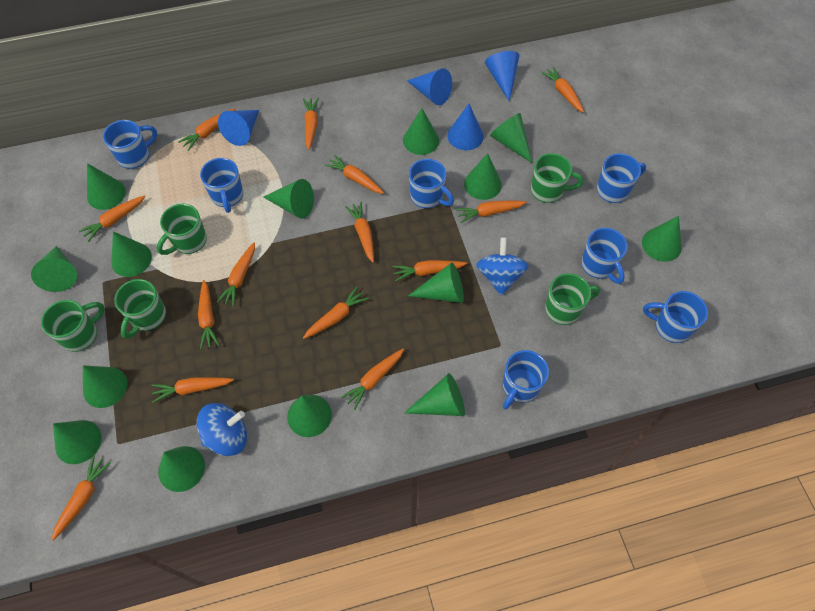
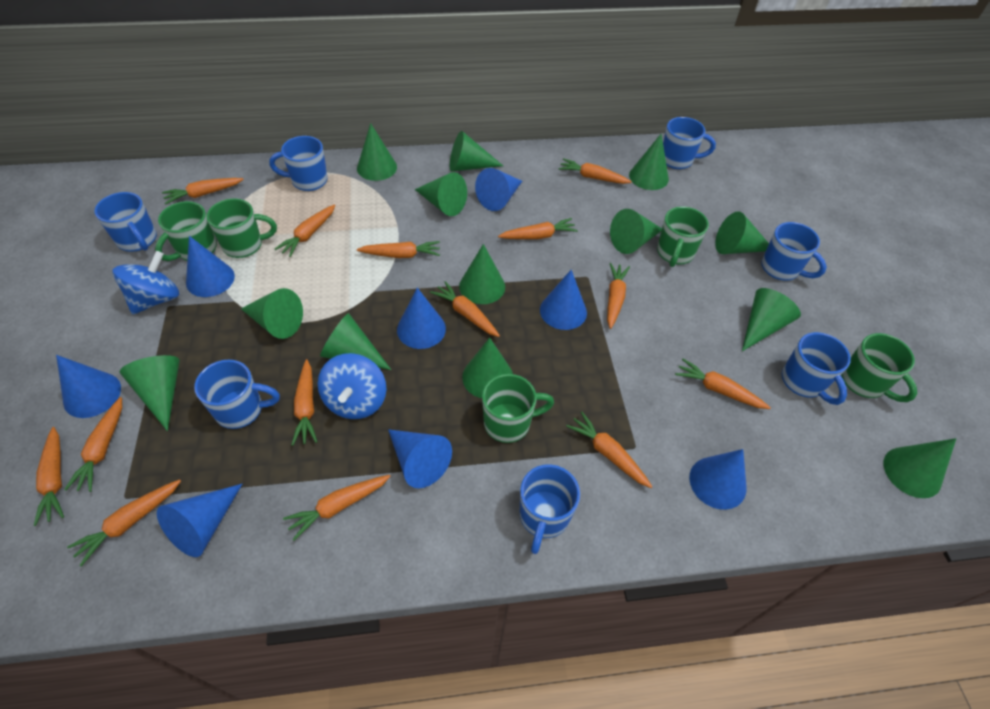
blue cone: [218,110,259,146] [407,68,452,105] [447,104,484,150] [485,51,519,102] = 4 -> [56,355,121,418] [157,484,242,557] [186,236,235,297] [388,429,452,488] [397,288,446,349] [475,168,522,211] [540,270,587,330] [689,449,747,510] = 8
green cone: [31,246,77,292] [53,420,102,464] [83,365,127,408] [87,163,126,210] [111,231,152,277] [158,446,205,492] [263,179,314,219] [287,395,332,437] [403,108,439,155] [404,373,465,416] [408,262,464,303] [464,153,502,200] [490,113,532,163] [642,216,682,262] = 14 -> [120,355,180,431] [241,288,303,339] [320,313,391,370] [357,123,397,181] [415,172,467,216] [450,131,503,171] [459,244,505,304] [462,338,513,398] [610,209,662,254] [629,134,669,190] [715,211,769,254] [742,288,801,351] [884,438,956,498] = 13

